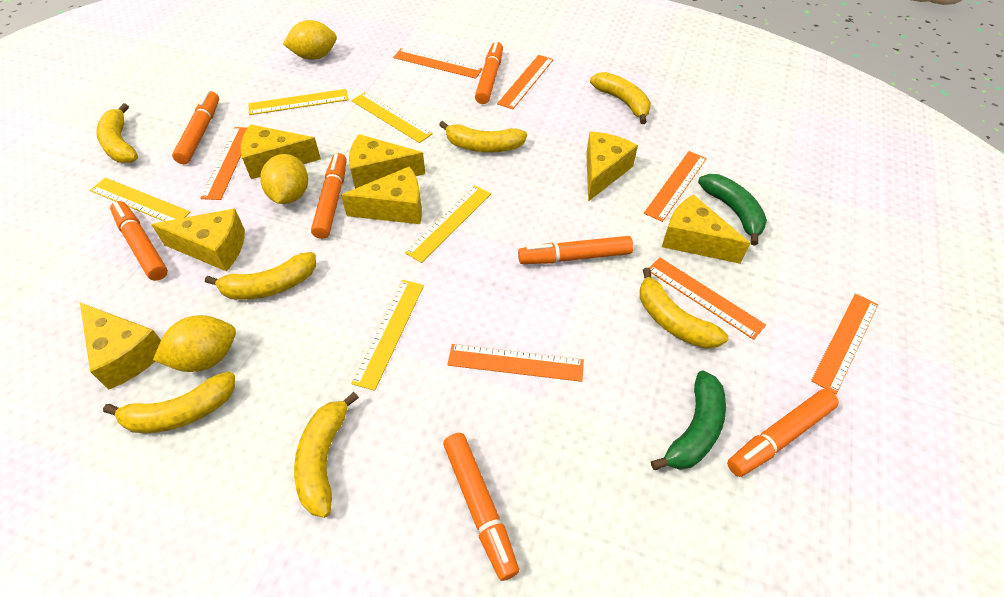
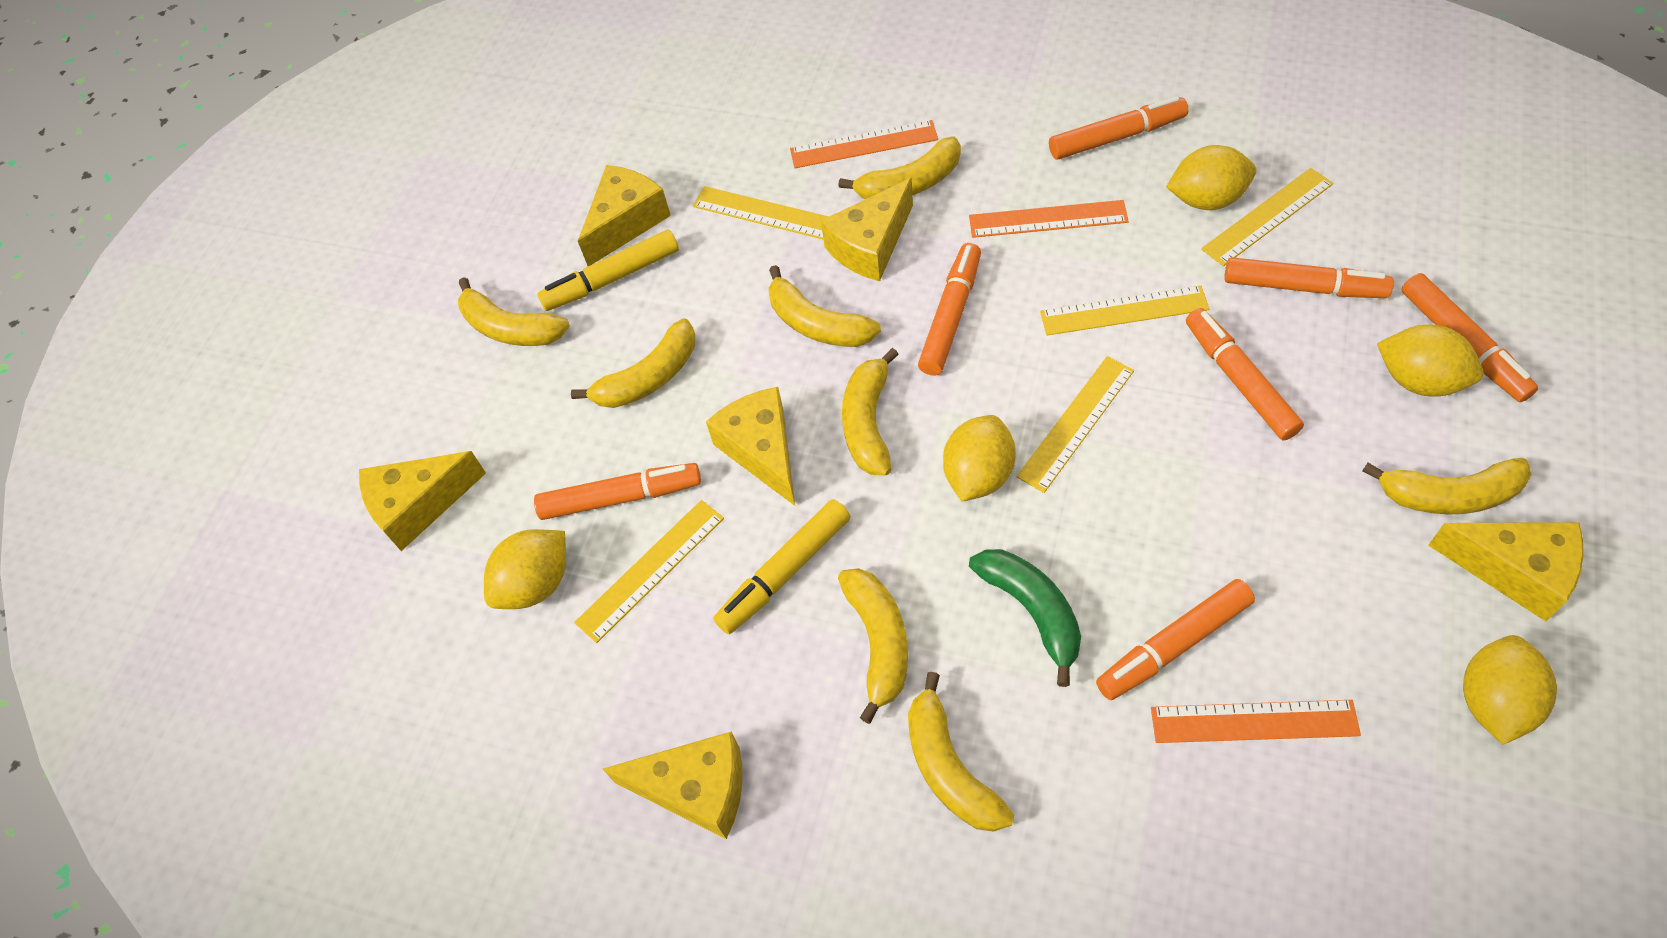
green banana: [651,370,726,470] [698,174,767,246] = 2 -> [969,549,1081,687] = 1
orange ruler: [200,127,247,200] [393,48,482,79] [447,344,584,382] [497,55,554,109] [644,151,707,222] [649,257,766,340] [811,293,878,394] = 7 -> [790,120,938,168] [969,200,1129,238] [1151,700,1361,743] = 3
yellow banana: [96,103,138,163] [103,372,235,433] [205,252,316,300] [294,392,359,518] [439,121,527,152] [590,72,651,124] [640,268,729,349] = 7 -> [458,277,570,346] [571,318,695,408] [768,265,881,347] [838,137,961,199] [838,568,908,724] [842,348,899,475] [908,672,1014,832] [1362,458,1532,515] = 8
yellow cheese: [80,303,161,390] [151,209,245,272] [241,124,321,179] [341,166,422,224] [349,134,425,189] [586,132,638,202] [662,195,750,264] = 7 -> [359,451,486,551] [578,165,671,266] [603,732,742,839] [706,387,795,506] [821,178,913,281] [1428,522,1584,621] = 6
yellow lemon: [153,315,236,372] [260,154,308,204] [283,20,337,60] = 3 -> [484,529,566,609] [943,415,1016,502] [1166,145,1256,210] [1377,325,1483,397] [1463,635,1557,745] = 5
yellow marker: none = 0 -> [537,230,679,311] [713,499,850,634] = 2

